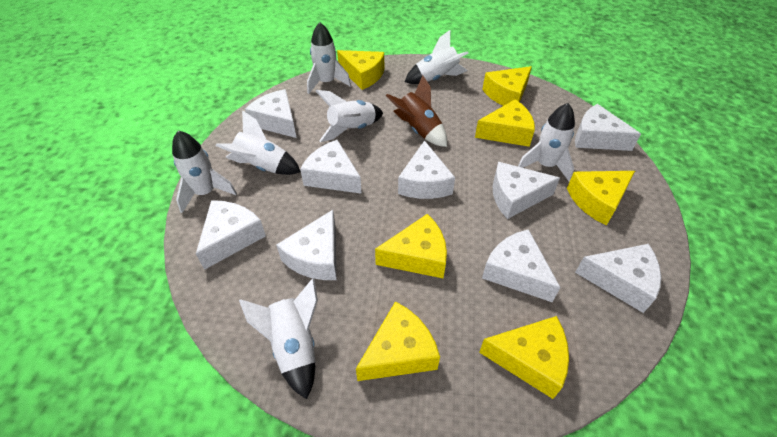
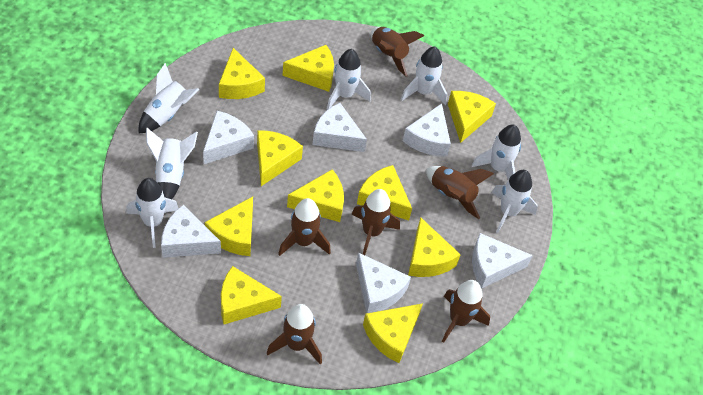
brown rocket: [386,75,447,147] = 1 -> [267,304,322,365] [278,198,331,256] [351,189,400,255] [371,27,424,77] [426,166,494,219] [442,280,490,343] = 6
white cheese: [196,200,266,270] [245,89,297,138] [276,210,337,280] [300,140,362,194] [398,140,455,199] [482,229,561,302] [493,162,560,219] [575,104,641,151] [575,244,661,313] = 9 -> [161,205,221,258] [203,111,254,164] [313,103,367,152] [356,253,411,313] [403,103,451,157] [472,233,533,289] = 6
yellow cheese: [337,50,384,90] [356,301,440,381] [375,214,447,278] [475,99,535,147] [479,316,569,399] [482,66,532,106] [567,171,635,226] = 7 -> [205,197,253,256] [219,48,265,99] [221,266,282,324] [257,130,303,186] [283,45,334,92] [287,169,344,222] [357,165,412,221] [363,303,423,363] [408,217,461,277] [448,91,496,143] = 10

